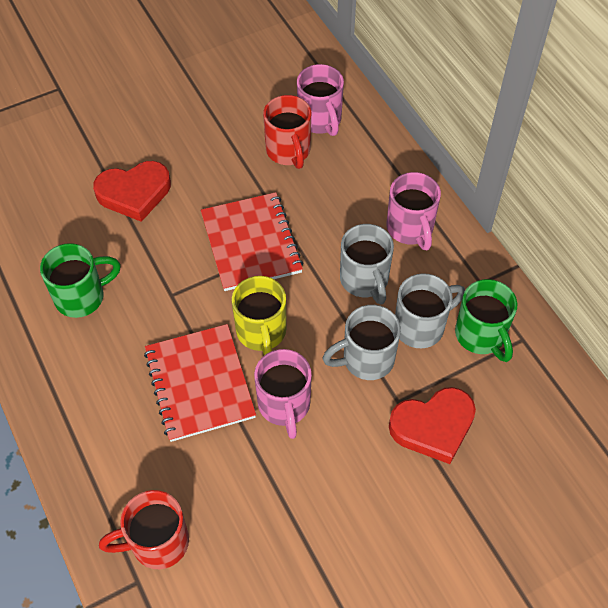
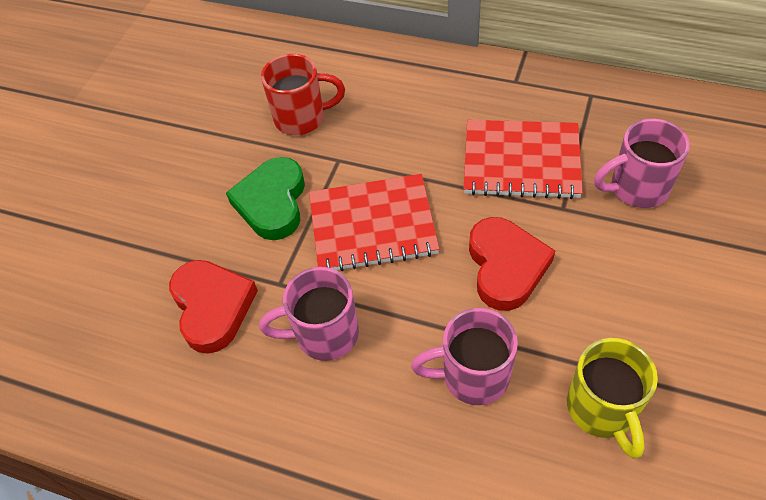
green heart: none = 0 -> [226,157,305,240] = 1
green mug: [40,243,121,318] [455,279,517,362] = 2 -> none = 0
grey mug: [322,305,401,380] [340,224,394,305] [395,273,465,348] = 3 -> none = 0
red mug: [99,490,189,569] [263,95,311,169] = 2 -> [261,54,345,135] = 1

